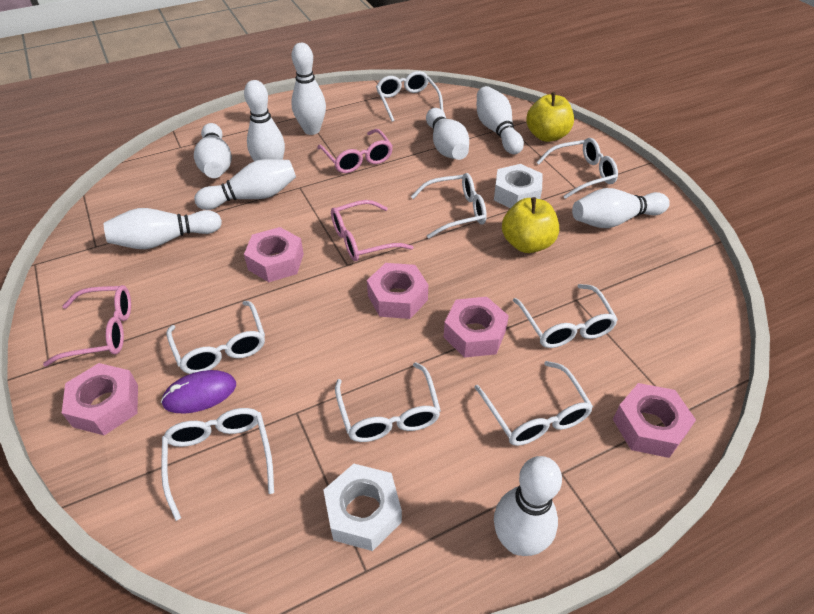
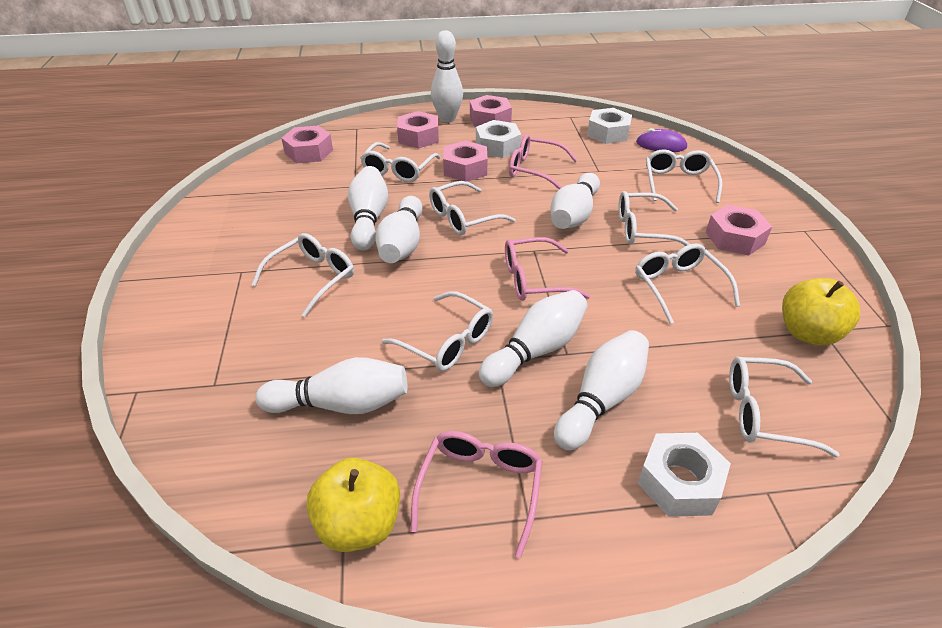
white bowling pin: [104,208,222,249] [194,123,232,178] [194,159,296,210] [244,80,285,161] [291,43,326,135] [426,108,469,160] [477,86,524,154] [494,456,562,556] [572,188,670,228] = 9 -> [256,357,407,414] [348,166,388,251] [375,196,423,263] [431,30,463,122] [479,290,588,387] [551,173,600,229] [554,330,649,450] = 7
white nut: [323,464,402,551] [494,164,543,208] = 2 -> [476,120,521,158] [587,108,632,144] [638,433,731,517] = 3

